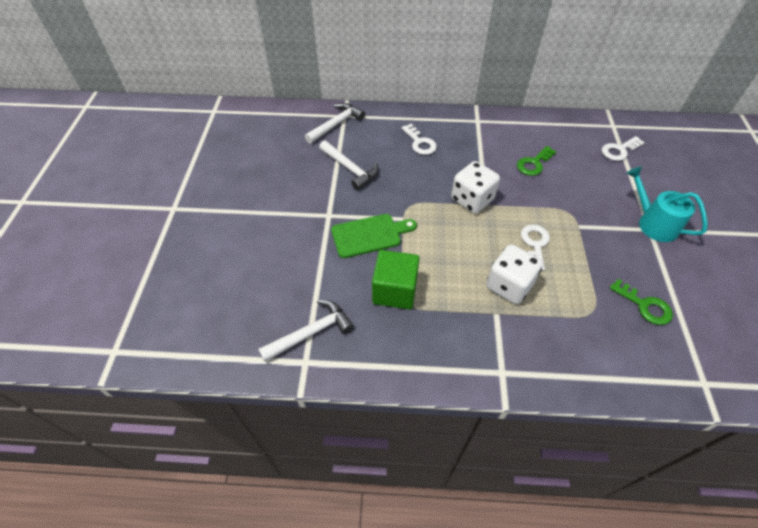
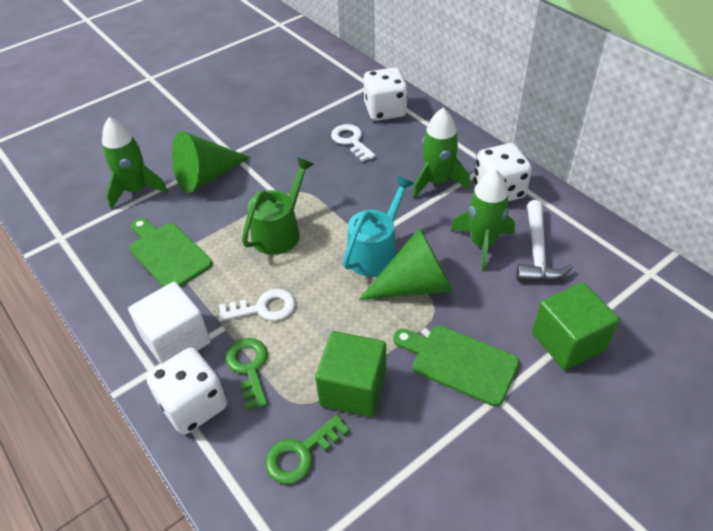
green cone: none = 0 -> [172,131,251,193] [359,228,453,300] = 2
green cube: [372,250,419,310] = 1 -> [315,331,386,417] [532,282,620,370] = 2
green cutting board: [331,214,417,258] = 1 -> [129,218,212,287] [393,326,520,407] = 2
green rocket: none = 0 -> [102,117,168,209] [413,107,470,198] [451,169,515,271] = 3
green watering can: none = 0 -> [242,157,314,255] = 1
white cube: none = 0 -> [128,282,211,364] = 1
white dice: [451,161,500,214] [486,244,543,304] = 2 -> [146,348,227,434] [363,68,408,121] [473,143,532,201] = 3
white hammer: [258,300,354,362] [305,103,365,144] [319,141,378,190] = 3 -> [517,200,573,281] = 1
white key: [401,124,437,155] [521,224,550,271] [602,136,645,161] = 3 -> [218,289,295,321] [331,124,376,162] = 2

